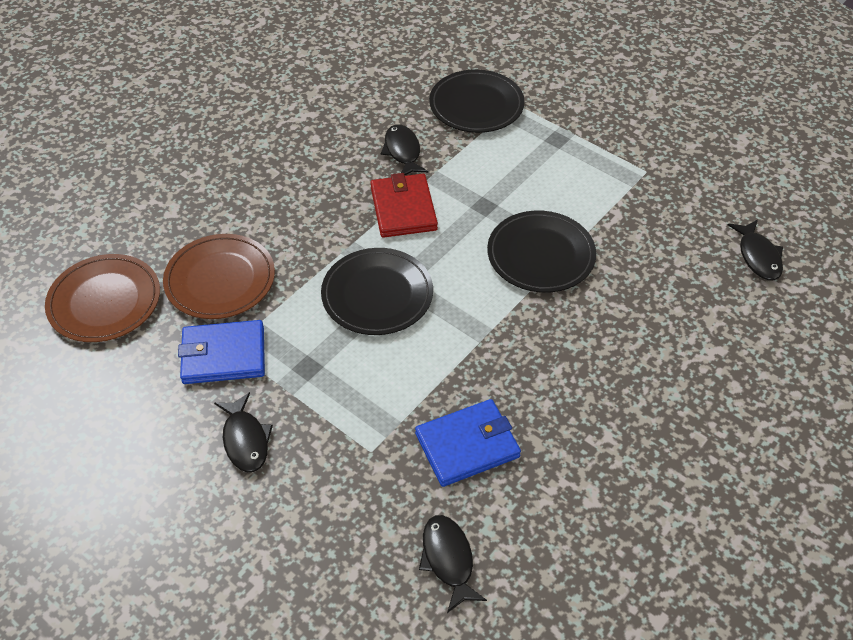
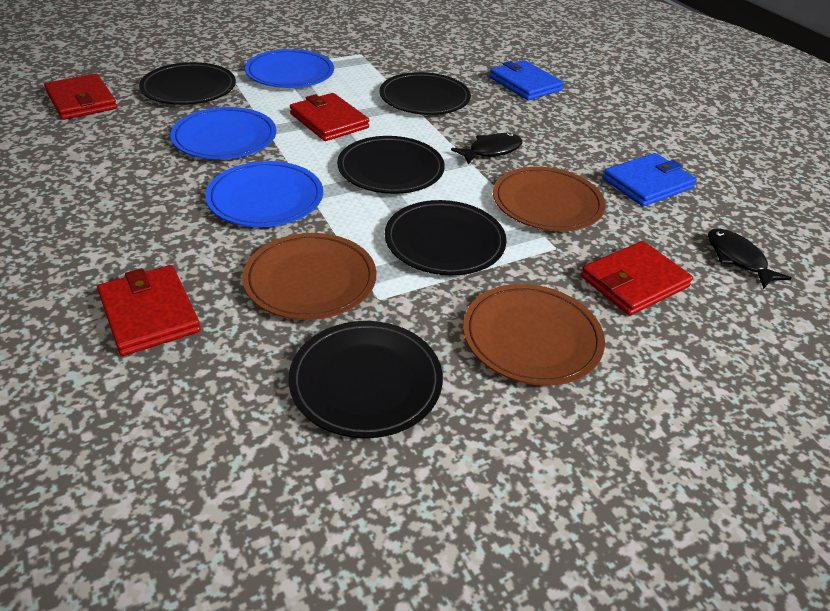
black fish: [214,392,273,472] [381,124,428,175] [419,515,487,613] [728,219,783,280] = 4 -> [451,133,522,165] [708,228,791,289] = 2
black plate: [321,248,433,335] [429,69,525,133] [487,211,596,293] = 3 -> [139,62,236,105] [289,321,443,438] [337,136,445,194] [380,72,471,115] [385,200,507,275] = 5
blue plate: none = 0 -> [170,107,276,159] [205,161,323,227] [245,49,334,88] = 3
brown plate: [45,254,160,342] [163,234,275,319] = 2 -> [243,233,376,320] [463,284,605,386] [493,167,606,231] = 3
red wallet: [370,173,438,238] = 1 -> [44,73,117,120] [97,265,201,356] [290,93,369,141] [581,241,693,316] = 4

